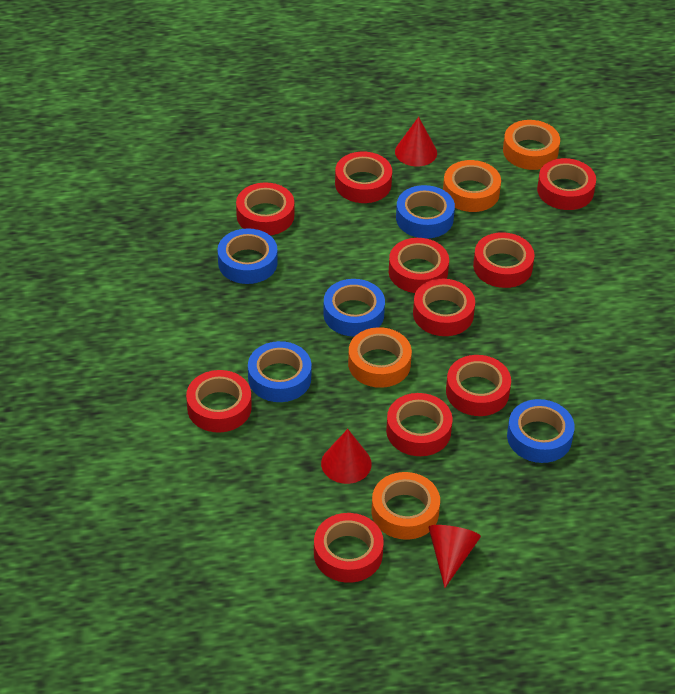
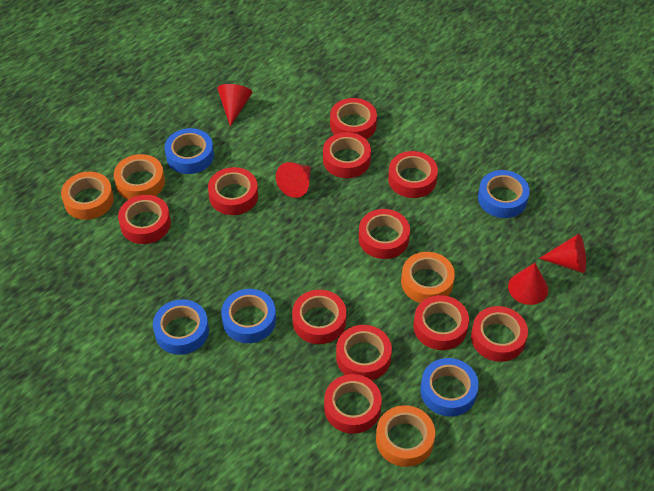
red cone: [321,429,372,484] [395,117,437,166] [429,525,481,588] = 3 -> [217,84,253,127] [276,162,311,198] [508,263,548,305] [539,234,586,273] = 4
red tape: [186,370,252,432] [236,182,294,235] [314,513,384,583] [335,152,392,203] [386,393,452,456] [389,238,449,293] [413,279,475,336] [446,355,511,416] [473,232,534,288] [537,158,596,210] = 10 -> [118,195,171,244] [208,167,258,215] [292,290,346,344] [323,132,371,178] [324,374,382,434] [330,98,377,139] [336,325,392,380] [359,209,410,259] [388,151,438,198] [414,295,469,350] [471,306,528,362] = 11

